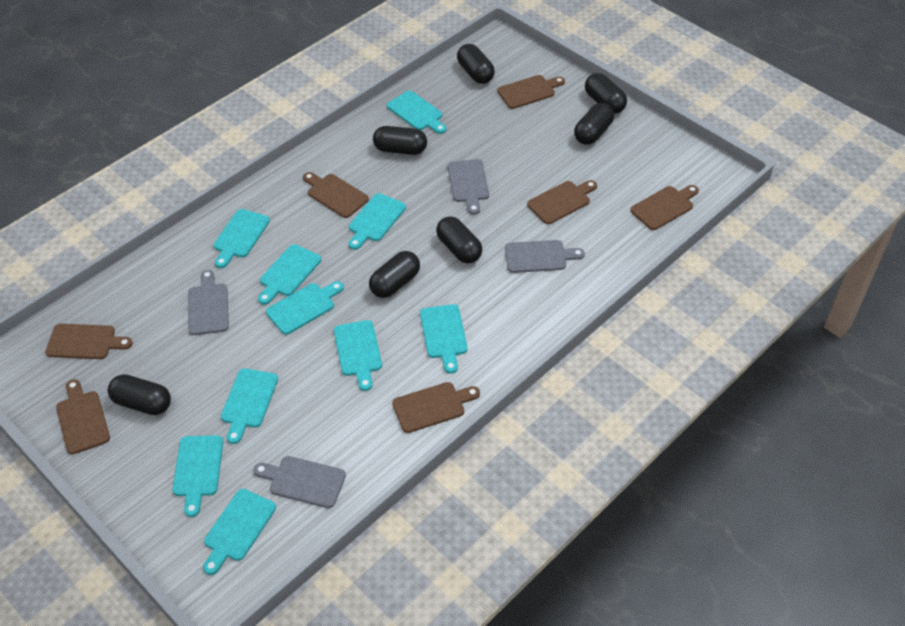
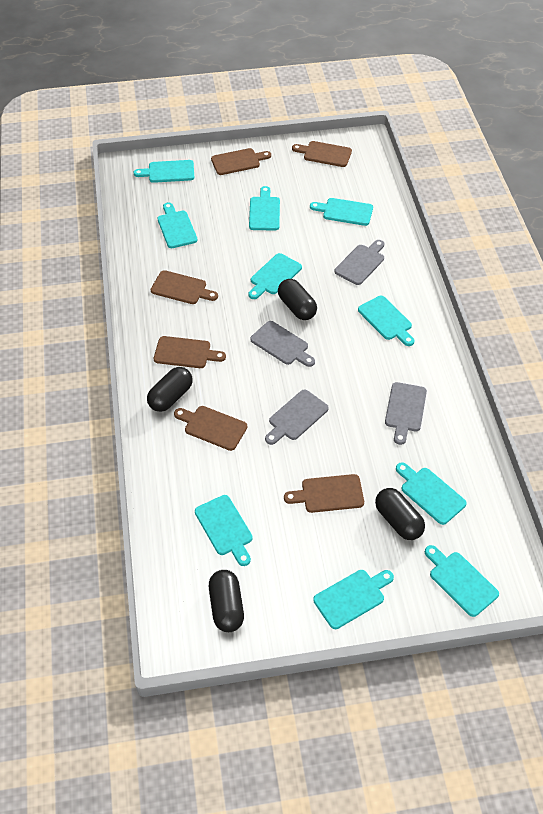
black capsule: [108,374,171,415] [369,251,420,298] [373,126,427,155] [436,216,482,264] [457,44,495,84] [574,103,614,145] [585,73,627,114] = 7 -> [147,367,193,412] [209,570,244,632] [278,279,317,320] [375,488,425,540] = 4
brown cutting board: [45,324,133,359] [56,379,110,454] [303,172,369,218] [392,382,480,433] [497,75,565,109] [527,180,597,224] [630,185,699,230] = 7 -> [151,270,218,304] [154,336,226,368] [174,406,247,451] [211,148,271,175] [284,474,364,513] [292,141,352,167] = 6

